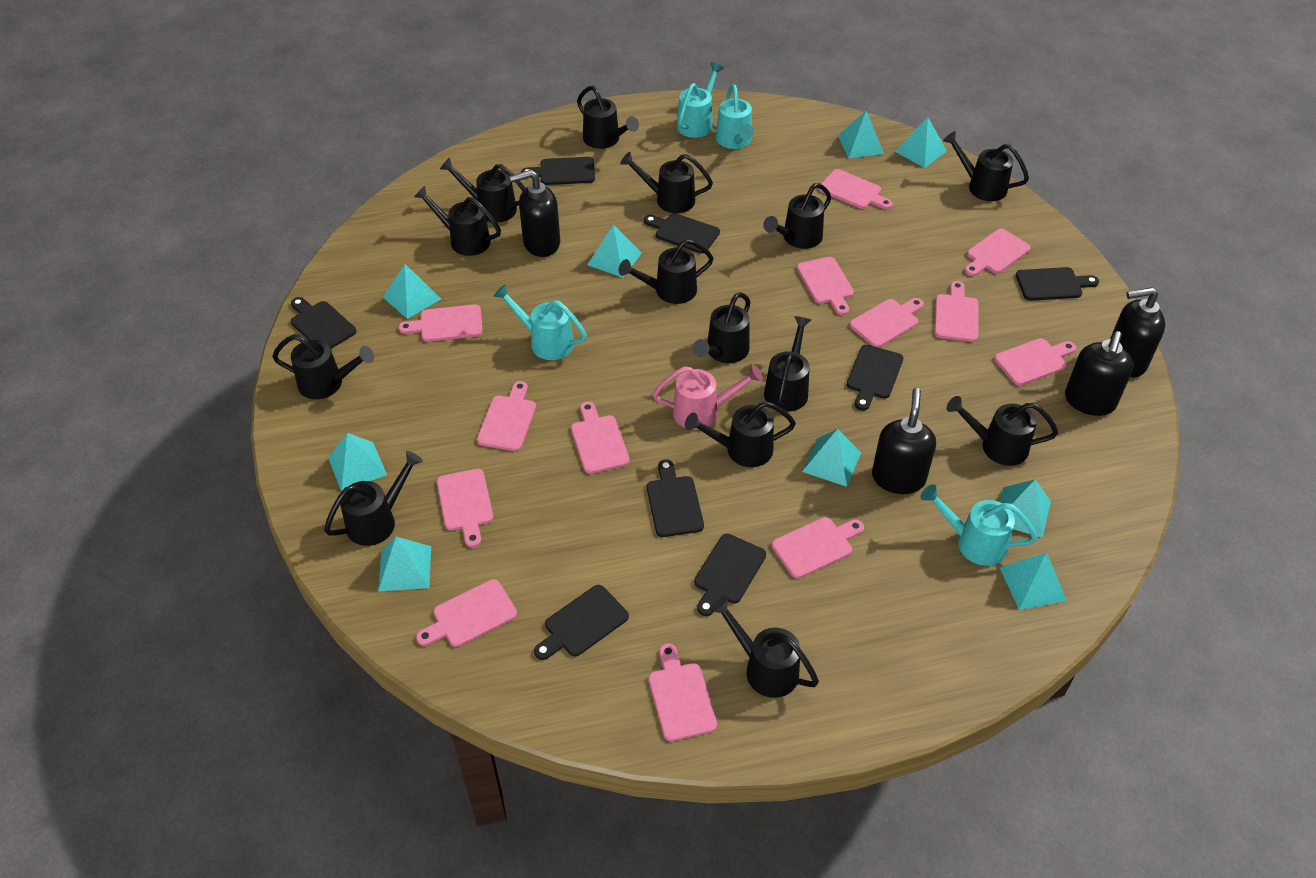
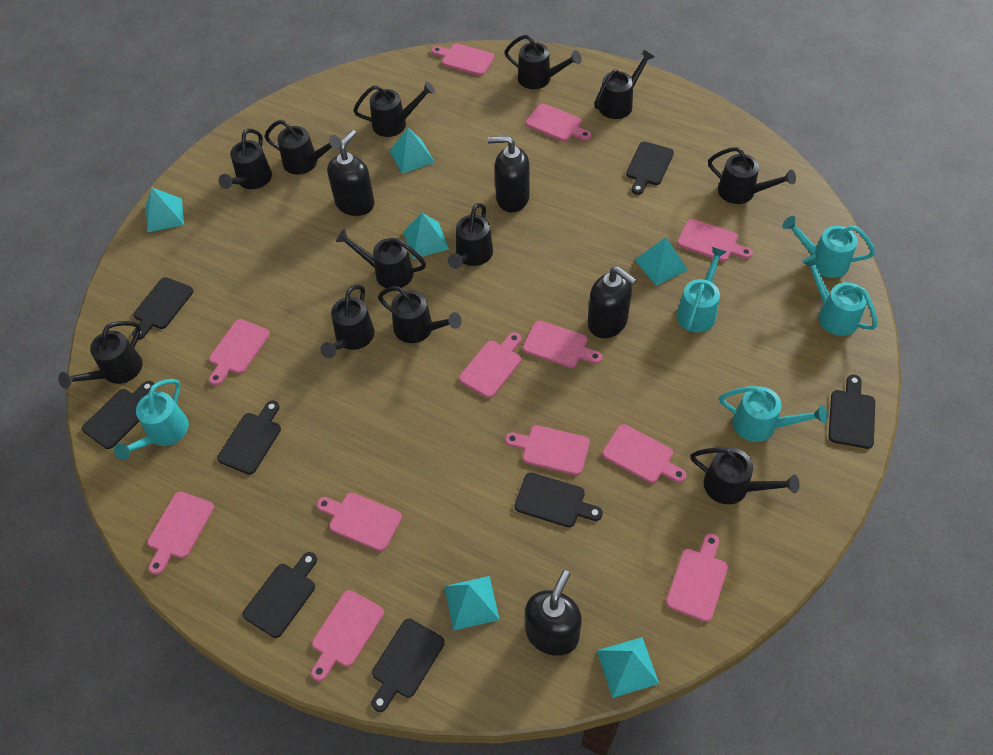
black watering can: [272,334,374,399] [324,451,423,546] [414,186,501,256] [440,157,525,223] [577,86,639,149] [619,239,714,304] [620,152,713,213] [685,401,796,467] [693,292,750,363] [710,597,819,698] [763,183,831,249] [764,316,811,412] [943,131,1029,201] [946,396,1058,466] = 14 -> [58,321,142,389] [219,129,272,189] [264,120,341,175] [320,285,374,358] [336,229,426,288] [353,82,435,137] [378,286,462,343] [448,203,493,269] [505,34,582,89] [594,49,654,119] [691,447,800,504] [708,147,796,204] = 12
pink cutting board: [398,304,483,342] [416,579,517,647] [437,469,493,547] [477,381,536,451] [571,402,630,474] [649,643,717,741] [772,517,864,579] [797,257,854,315] [818,169,893,209] [850,298,924,348] [934,281,979,342] [964,228,1031,276] [994,338,1076,386] = 13 -> [147,492,214,575] [209,319,270,386] [311,590,384,681] [317,493,402,551] [432,43,495,76] [459,333,521,398] [505,425,590,475] [523,320,602,368] [525,104,591,141] [602,424,687,483] [666,534,728,622] [677,219,753,262] = 12
pink watering can: [653,365,763,430] = 1 -> none = 0
turquoise pyramid: [328,433,387,491] [378,537,431,591] [383,264,441,319] [587,224,642,278] [802,429,861,487] [838,111,884,158] [895,117,947,168] [999,480,1051,538] [1000,552,1067,610] = 9 -> [146,187,184,232] [390,128,435,174] [403,213,449,259] [444,576,500,631] [597,637,659,698] [635,237,688,286] = 6
turquoise watering can: [493,284,587,360] [677,62,724,138] [716,84,754,149] [920,484,1038,566] = 4 -> [114,379,189,460] [676,247,727,332] [719,386,828,442] [782,216,875,278] [802,254,878,336] = 5

